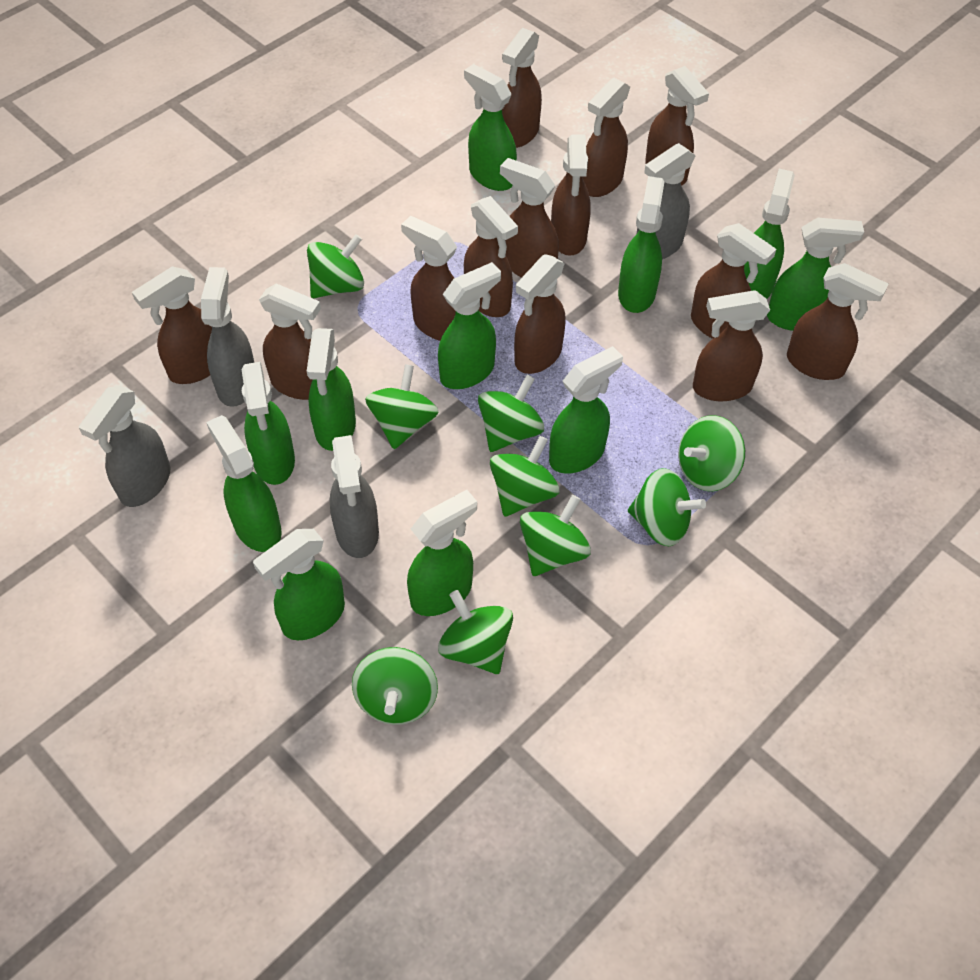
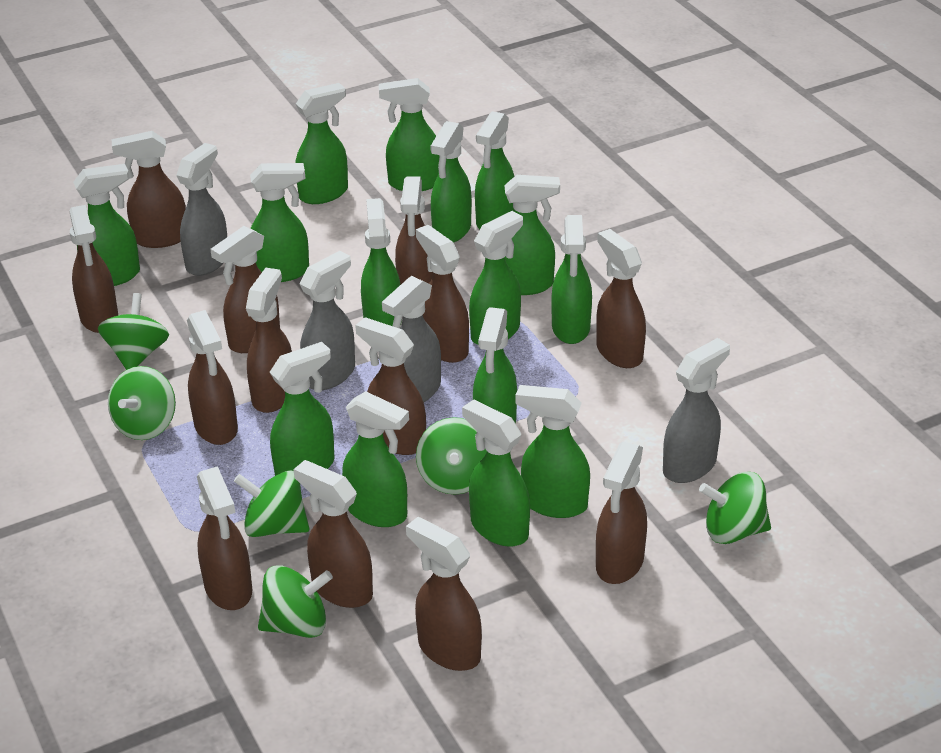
green spinning top: [307,234,364,298] [352,647,438,725] [365,364,439,449] [438,590,513,674] [478,375,544,452] [490,436,559,517] [520,495,591,576] [628,468,706,546] [678,415,745,491] = 9 -> [98,293,169,370] [108,366,176,440] [234,470,309,537] [258,565,333,638] [416,417,487,495] [699,472,771,544] = 6
green spray bottle: [206,415,282,552] [241,362,295,485] [253,529,345,640] [307,328,356,451] [407,490,477,616] [438,262,501,389] [464,64,517,191] [549,346,623,474] [618,176,664,313] [744,169,795,299] [767,218,864,331] = 11 -> [73,164,140,286] [250,163,309,282] [270,342,335,476] [295,83,348,204] [342,391,409,527] [361,198,402,326] [379,78,439,191] [430,121,472,242] [462,399,530,547] [469,211,523,345] [473,307,517,424] [475,111,514,229] [504,175,560,295] [515,385,590,518] [551,215,592,344] = 15

